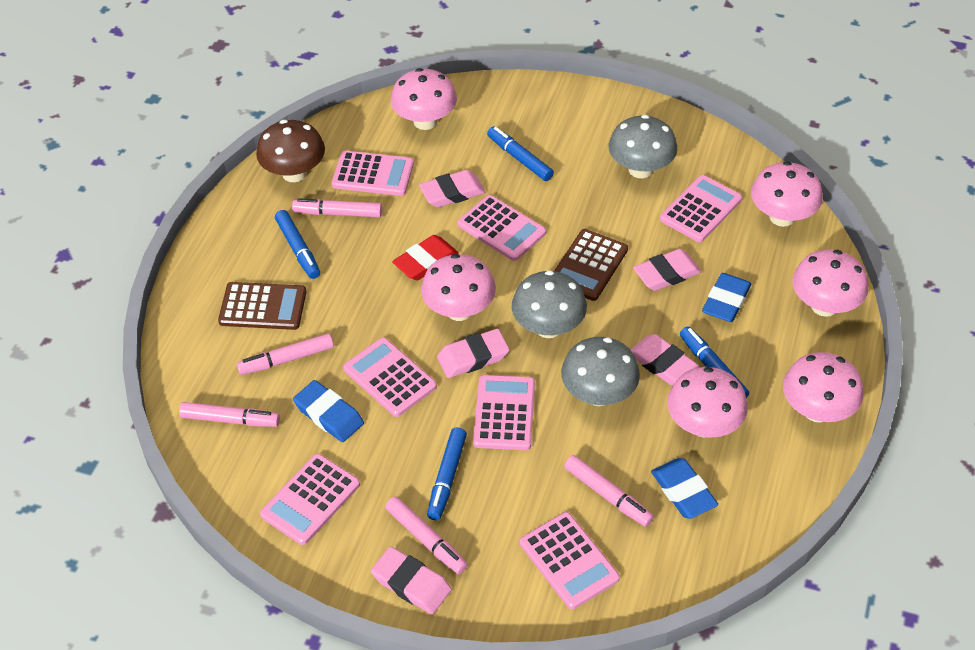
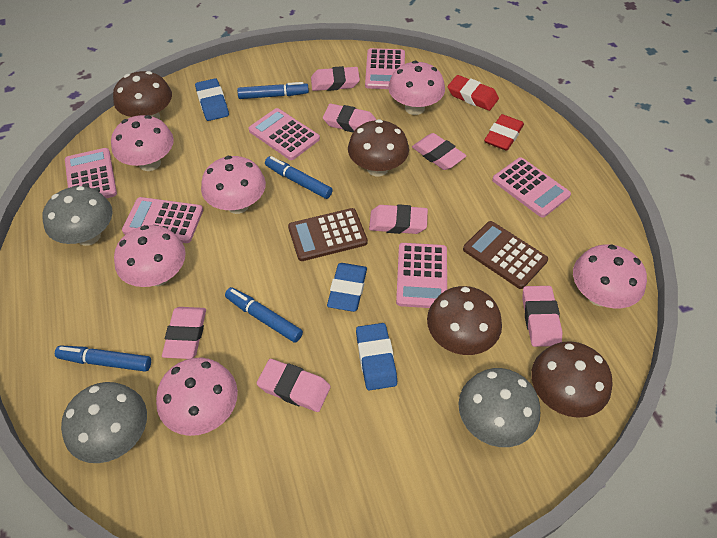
brown mushroom: [256,120,325,182] = 1 -> [113,71,172,119] [348,119,409,176] [427,286,502,355] [531,341,613,418] = 4
pink calculator: [260,454,360,545] [332,151,414,196] [343,337,437,417] [458,195,546,261] [473,375,535,450] [520,512,620,609] [660,175,742,242] = 7 -> [65,148,117,198] [122,197,203,243] [249,108,320,160] [365,48,405,89] [396,243,447,308] [492,157,571,218] = 6
pink eraser: [371,547,452,614] [419,170,485,207] [437,329,510,378] [631,334,699,385] [633,249,702,291] = 5 -> [162,307,206,359] [257,359,331,412] [311,66,360,91] [323,104,376,132] [369,204,428,234] [412,133,467,170] [522,286,563,347] = 7
pink marker: [179,402,280,427] [237,333,334,375] [292,198,382,217] [385,496,468,574] [564,455,654,527] = 5 -> none = 0
red eraser: [392,235,459,280] = 1 -> [448,75,499,111] [484,114,524,151] = 2

